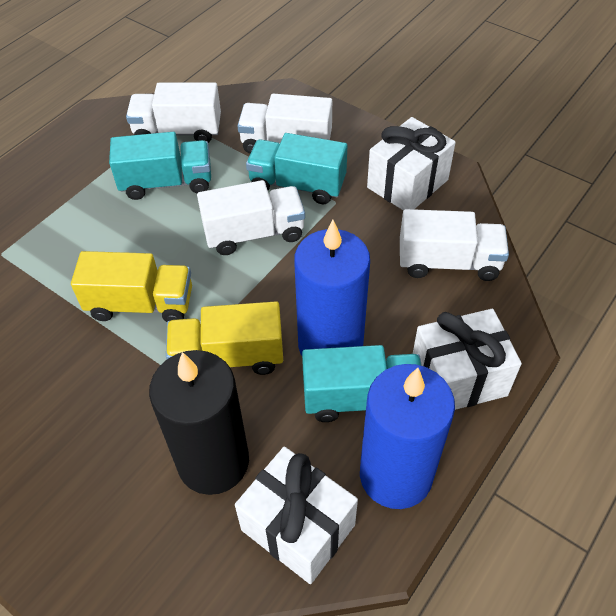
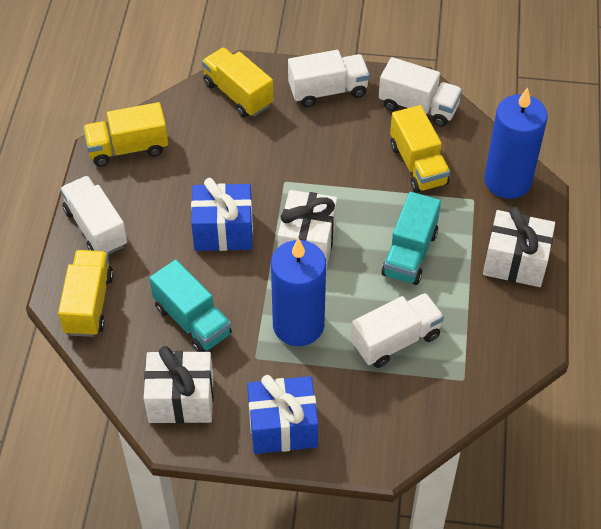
black candle: [149,350,249,495] = 1 -> none = 0
blue gift: none = 0 -> [191,178,253,251] [247,375,318,454] = 2
turquoise truck: [109,132,211,200] [246,133,347,204] [302,345,422,422] = 3 -> [149,260,232,352] [381,192,441,285] = 2
yellow truck: [71,251,192,322] [166,302,283,375] = 2 -> [58,250,114,337] [83,102,168,167] [202,47,273,118] [390,105,450,193] = 4

